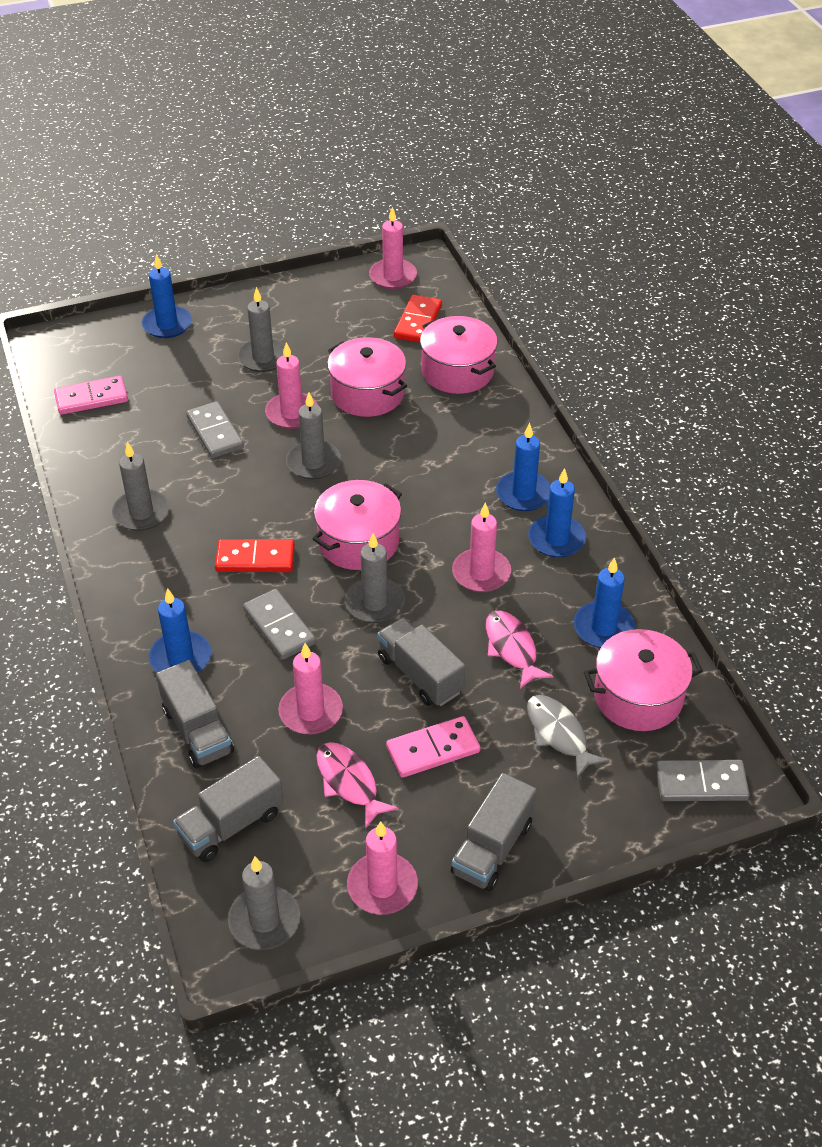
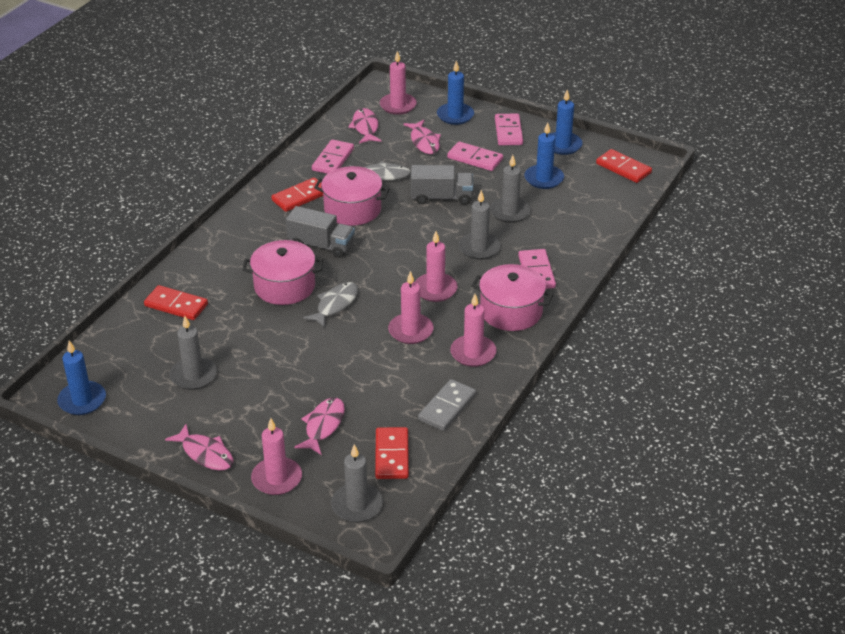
blue candle: [142,254,192,338] [149,588,211,673] [496,423,551,511] [528,468,586,558] [574,557,635,648] = 5 -> [57,340,106,415] [437,61,474,125] [524,122,564,189] [551,90,583,155] = 4
grey candle: [112,442,169,531] [228,857,300,950] [237,287,285,372] [286,392,341,479] [345,533,405,623] = 5 -> [170,316,217,390] [331,444,383,522] [458,190,501,260] [490,155,531,223] = 4
grey domino: [186,401,244,458] [243,589,316,659] [656,760,750,801] = 3 -> [418,379,476,431] = 1
grey fish: [527,695,609,778] = 1 -> [303,282,358,328] [349,161,411,180] = 2
grey truck: [156,660,234,768] [173,756,283,862] [377,617,465,706] [451,773,537,891] = 4 -> [286,206,355,258] [411,165,473,205] = 2
pink domino: [54,376,128,415] [386,716,480,778] = 2 -> [312,139,354,174] [447,142,503,171] [495,113,523,146] [518,249,556,289] = 4
pink fish: [316,742,398,829] [486,610,553,689] = 2 -> [165,424,233,470] [294,397,345,455] [348,108,381,144] [403,120,441,154] = 4
pink pot: [312,480,402,570] [327,337,407,417] [420,316,498,394] [584,629,703,731] = 4 -> [243,240,323,305] [314,166,390,226] [471,264,554,331] = 3
red domino: [215,539,295,572] [394,295,442,343] = 2 -> [144,285,208,320] [271,177,323,212] [375,427,409,479] [596,149,652,183] = 4

